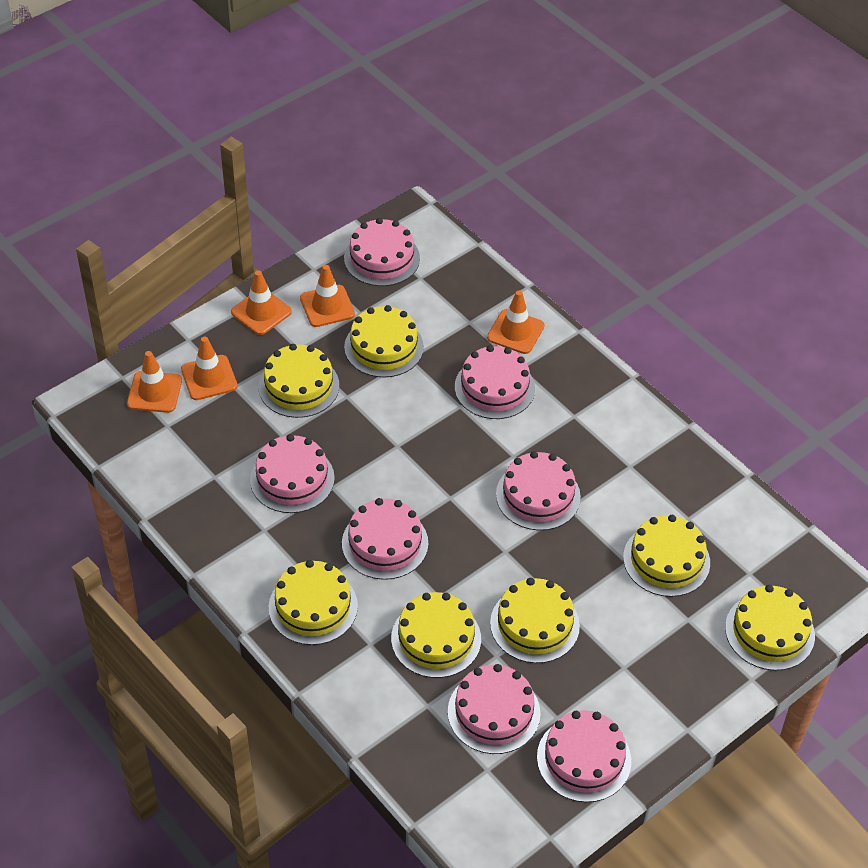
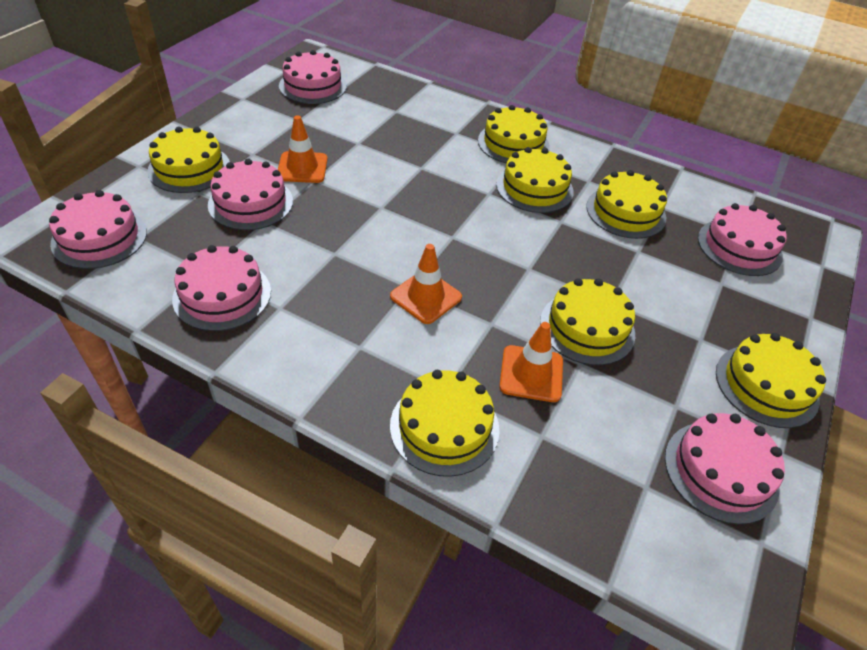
orange traffic cone: [127,351,182,413] [181,336,237,400] [231,270,292,335] [300,265,355,327] [487,290,545,354] = 5 -> [278,115,328,183] [390,244,462,324] [499,322,563,402] = 3
pink cake: [250,434,335,513] [342,498,428,580] [344,218,420,286] [448,664,541,754] [455,345,535,419] [496,451,581,530] [537,710,631,802] = 7 -> [49,190,147,269] [172,245,271,331] [208,159,293,230] [279,50,347,104] [665,413,785,525] [698,203,786,276] = 6

